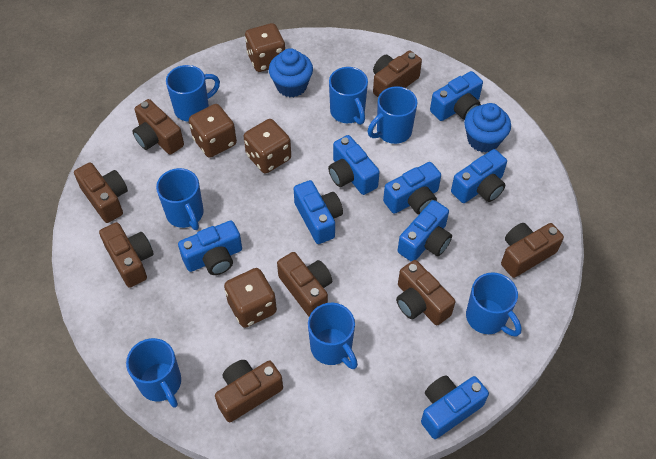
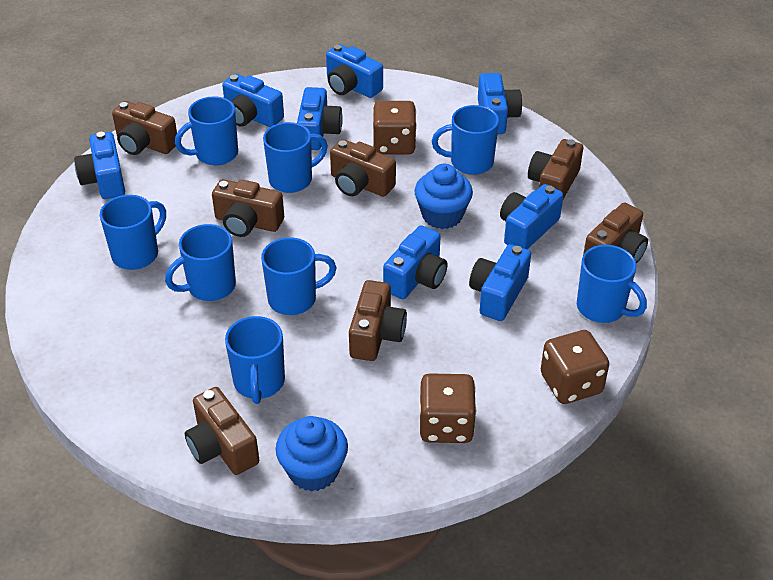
blue mug: [126,338,181,408] [156,168,204,230] [166,65,220,122] [308,303,358,369] [329,67,368,125] [368,86,417,144] [466,272,522,336] = 7 -> [100,195,166,270] [165,224,236,301] [175,96,238,165] [225,316,285,404] [261,237,337,315] [263,122,328,193] [432,105,499,175] [577,245,647,323] = 8
brown camera: [74,163,128,223] [99,222,154,288] [132,99,184,155] [215,360,283,422] [277,252,332,316] [373,51,422,97] [396,260,455,325] [501,223,564,278] = 8 -> [112,101,177,155] [185,387,259,475] [212,179,284,237] [330,139,396,197] [349,280,407,361] [528,139,583,199] [583,202,648,263] = 7
brown dice: [189,104,237,158] [224,268,277,328] [244,119,291,173] [245,23,285,72] = 4 -> [373,101,417,155] [419,373,476,443] [541,330,609,404] = 3

